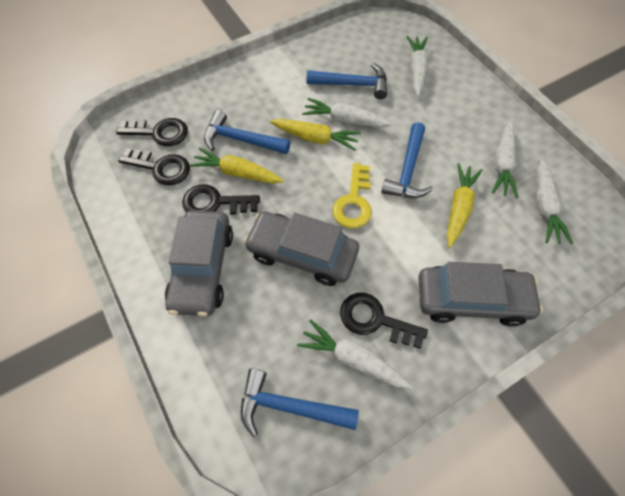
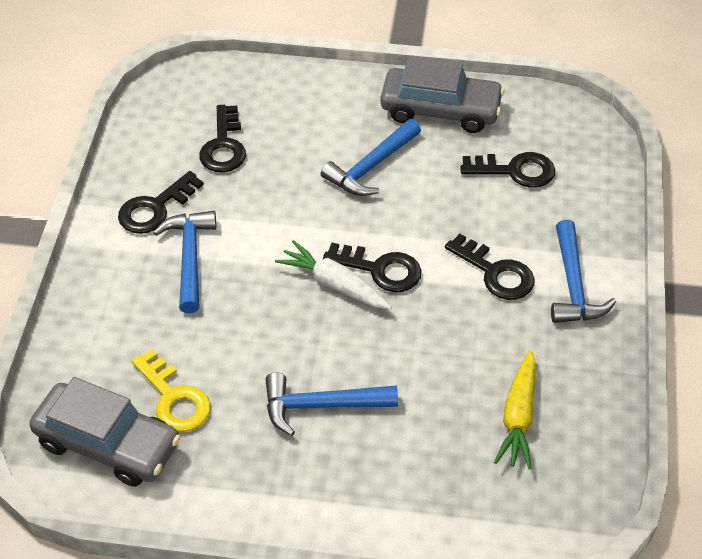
black key: [116,118,188,146] [118,148,190,185] [182,184,260,214] [340,293,428,349] = 4 -> [118,171,204,234] [199,105,246,172] [323,243,422,292] [445,234,535,300] [460,152,555,188] = 5
grey car: [165,210,233,316] [244,211,359,286] [418,262,543,327] = 3 -> [30,377,180,487] [380,56,505,133] = 2
white carrot: [297,319,413,389] [302,98,393,128] [407,36,428,97] [492,121,518,198] [536,158,573,244] = 5 -> [275,240,392,309] = 1
yellow carrot: [189,147,284,184] [270,119,361,151] [447,163,482,248] = 3 -> [494,350,536,470] = 1

